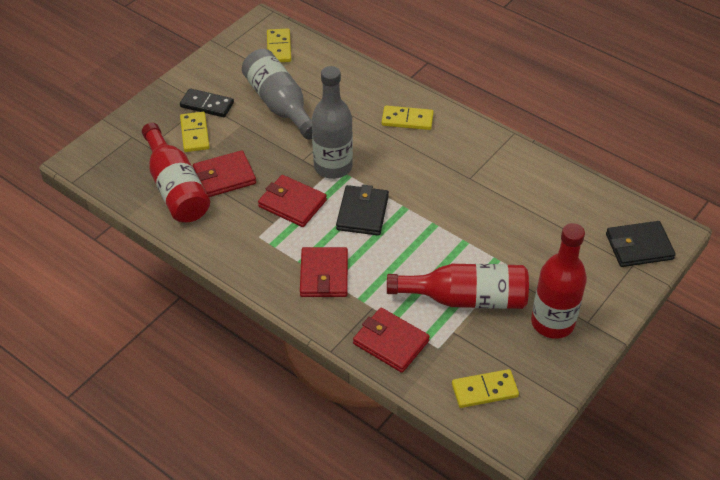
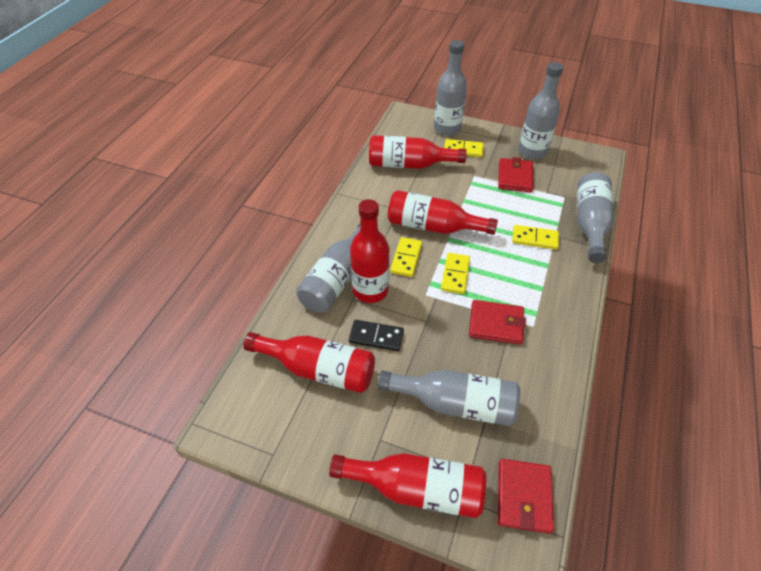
black wallet: [336,185,389,236] [606,221,676,267] = 2 -> none = 0
grey bottle: [242,49,312,140] [312,66,353,179] = 2 -> [296,222,361,313] [378,370,520,426] [434,40,467,136] [519,62,563,159] [577,172,614,263] = 5
red bottle: [142,123,210,223] [387,264,529,309] [531,223,587,339] = 3 -> [243,332,375,393] [329,453,486,518] [350,199,390,303] [369,135,467,169] [388,190,498,235] = 5
red wallet: [193,150,256,197] [258,175,327,227] [300,247,348,297] [353,308,430,373] = 4 -> [469,300,526,345] [498,157,534,192] [498,459,554,534] = 3

